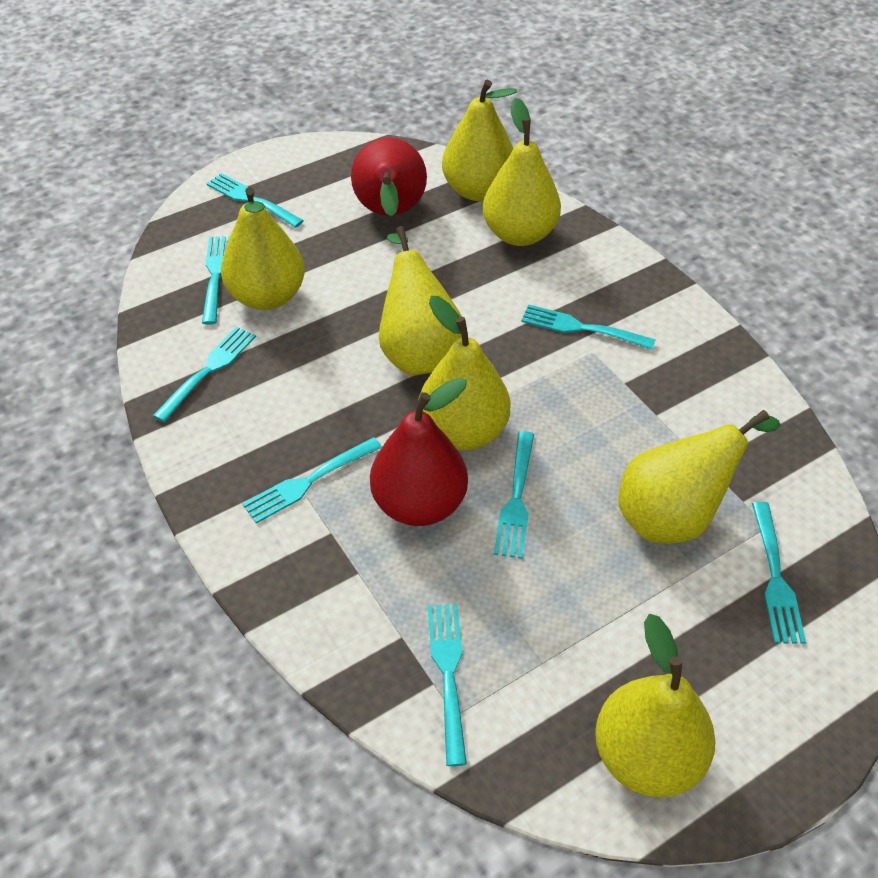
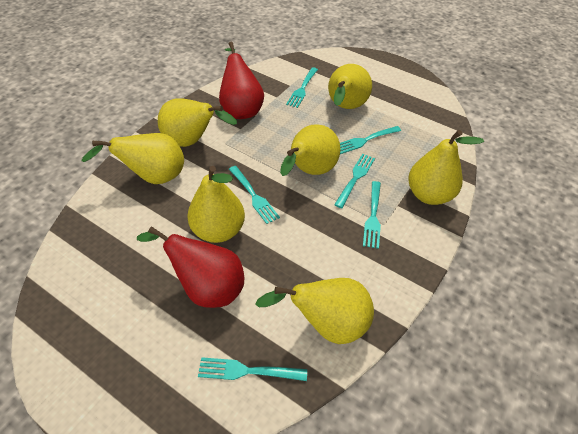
turquoise fork: [153,327,256,422] [202,236,230,325] [206,173,304,228] [242,437,382,524] [428,604,467,766] [494,431,534,559] [521,304,656,350] [752,502,806,644] = 8 -> [198,357,307,381] [229,166,280,224] [286,67,318,108] [334,154,375,208] [340,126,401,154] [363,181,381,249] = 6

